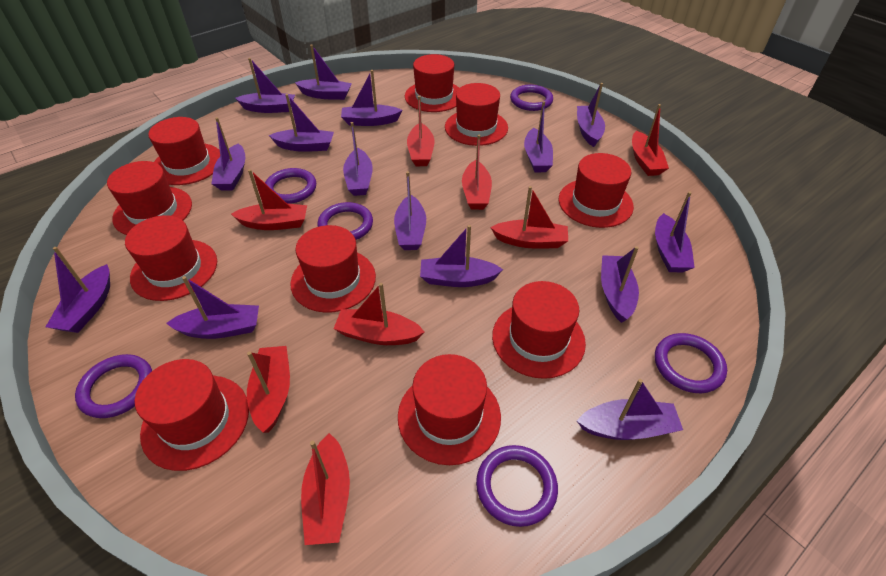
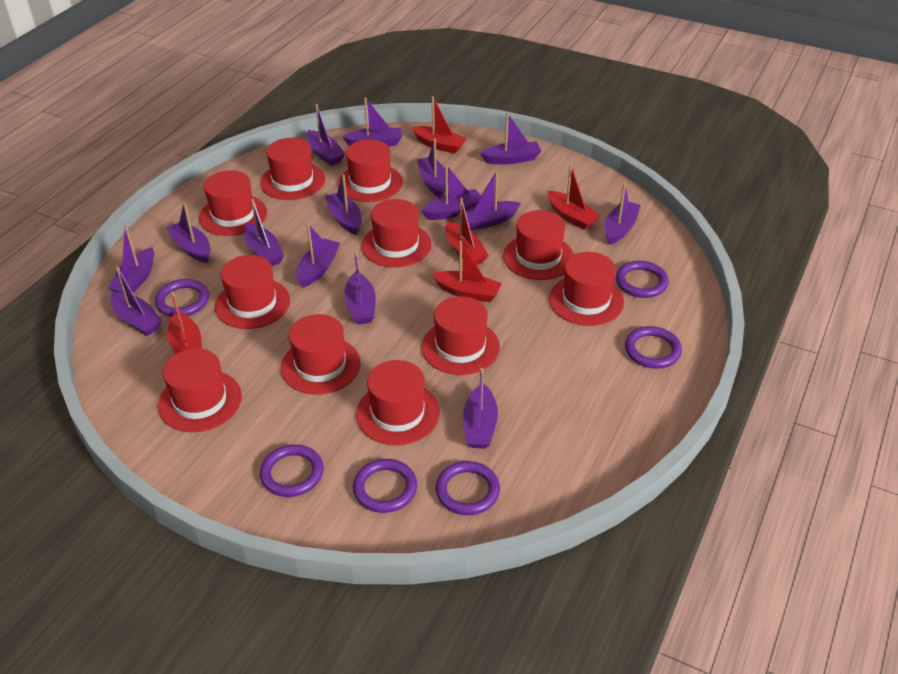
red boat: [231,169,307,230] [247,346,290,433] [301,433,350,545] [333,283,425,345] [407,96,434,166] [462,135,492,210] [490,186,568,248] [632,104,669,176] = 8 -> [167,291,202,354] [412,96,466,154] [432,241,502,302] [445,198,489,265] [548,165,601,230] = 5
red hat: [107,161,192,235] [125,215,217,301] [135,359,249,471] [148,117,220,185] [290,225,376,313] [398,354,501,465] [405,54,459,112] [445,83,508,146] [492,281,586,379] [559,153,634,228] = 10 -> [158,348,242,432] [199,170,267,236] [215,255,290,329] [260,138,325,200] [281,314,361,395] [338,140,403,202] [356,360,440,445] [362,199,431,268] [422,296,500,375] [503,210,574,280] [549,252,624,326] = 11

